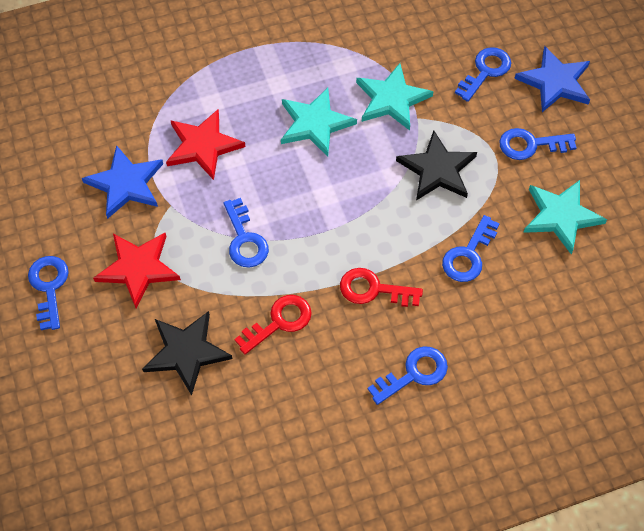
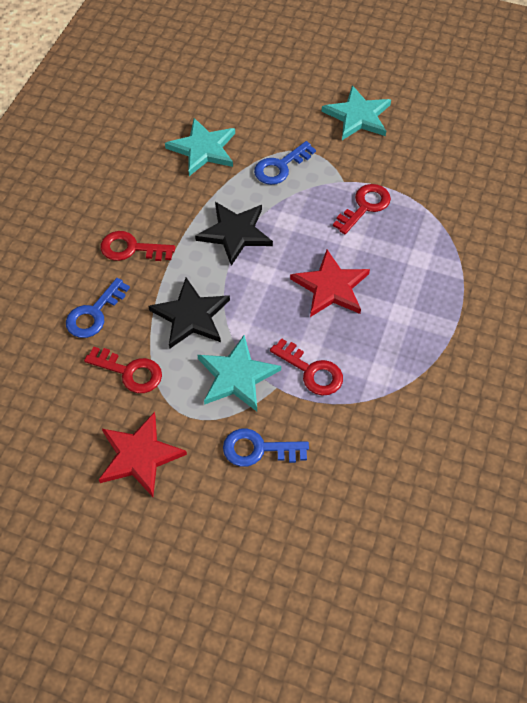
blue key: [28,256,69,330] [224,198,269,268] [368,346,448,405] [442,215,500,282] [455,47,511,102] [500,128,577,160] = 6 -> [66,278,130,338] [223,428,309,467] [254,141,316,185] = 3
blue star: [82,145,163,219] [514,46,590,112] = 2 -> none = 0
red key: [234,295,312,355] [340,268,423,307] = 2 -> [84,346,162,393] [101,231,175,261] [270,338,343,396] [333,184,391,234] = 4

